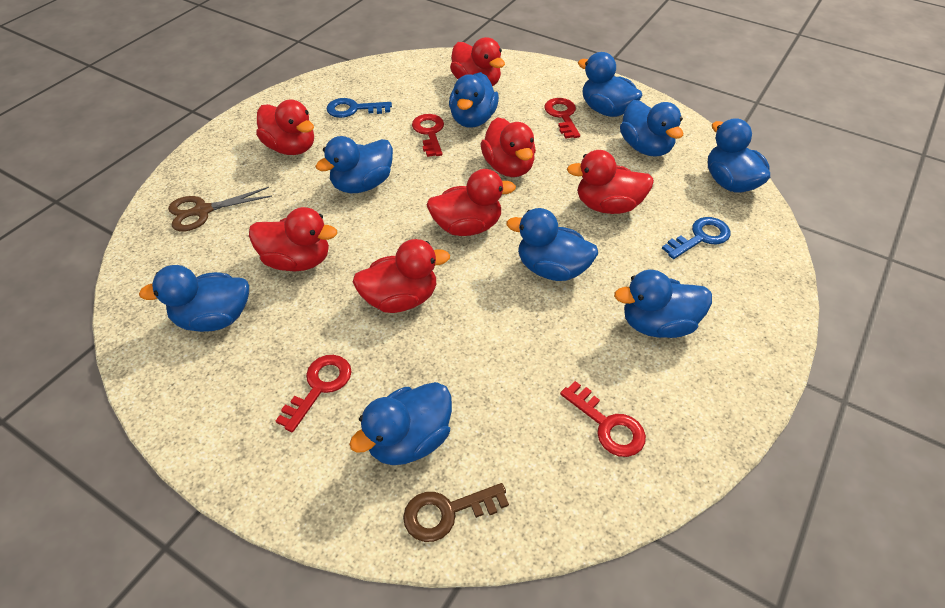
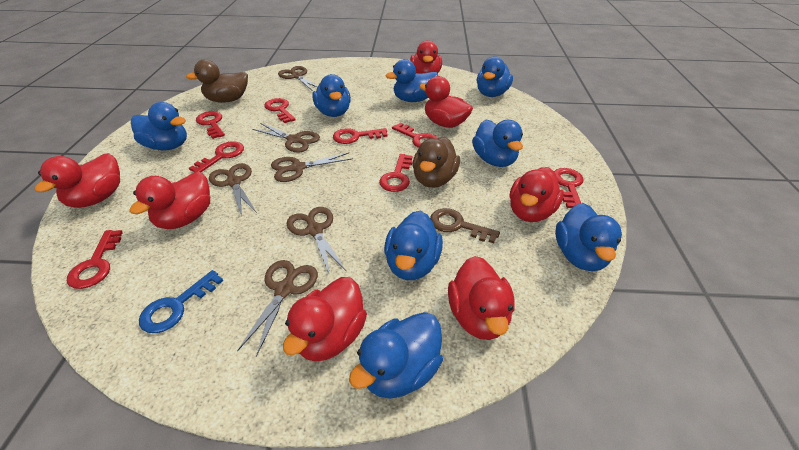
blue duck: [139,265,249,332] [315,136,393,193] [349,382,452,465] [449,72,499,128] [506,208,598,281] [578,52,642,117] [614,270,712,338] [620,100,683,157] [708,118,770,193] = 9 -> [131,102,187,150] [312,74,351,117] [349,312,443,399] [384,211,443,280] [386,59,438,102] [472,120,523,167] [477,56,513,97] [555,203,622,271] = 8
blue key: [326,98,392,118] [662,217,731,259] = 2 -> [139,270,223,333] = 1
brown duck: none = 0 -> [186,59,248,103] [413,137,460,188] = 2
brown scissors: [168,187,272,231] = 1 -> [209,163,257,214] [237,260,318,357] [252,123,320,153] [271,153,353,182] [278,66,318,91] [287,207,347,275] = 6
red key: [276,355,352,432] [412,114,444,157] [544,98,580,139] [560,381,646,457] = 4 -> [67,230,123,289] [189,142,244,172] [196,111,225,139] [264,98,296,123] [333,128,388,144] [379,154,413,192] [392,123,438,148] [554,168,584,208] = 8

